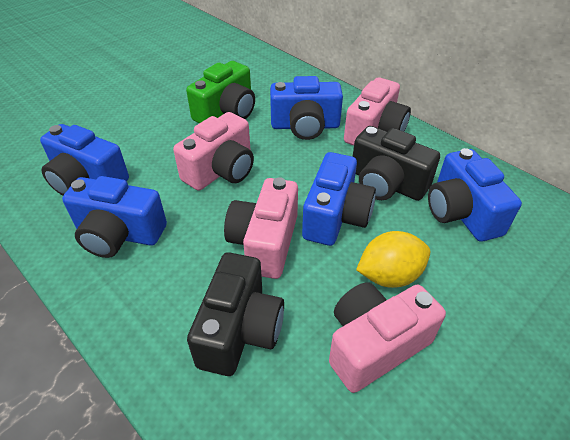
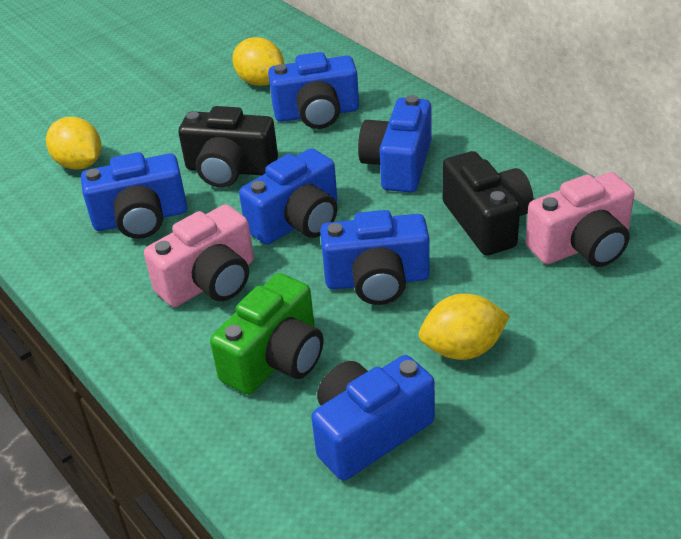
blue camera: [40,124,129,195] [62,176,167,258] [270,76,343,140] [302,152,376,246] [428,148,522,242] = 5 -> [81,152,187,239] [239,148,337,245] [268,52,359,129] [311,355,435,480] [320,210,430,305] [358,95,432,193] = 6
pink camera: [173,112,254,191] [224,177,298,279] [329,282,446,393] [344,77,411,146] = 4 -> [144,204,254,307] [525,172,635,267] = 2
yellow lemon: [356,231,430,288] = 1 -> [46,117,102,170] [232,37,284,86] [419,294,510,360] = 3

